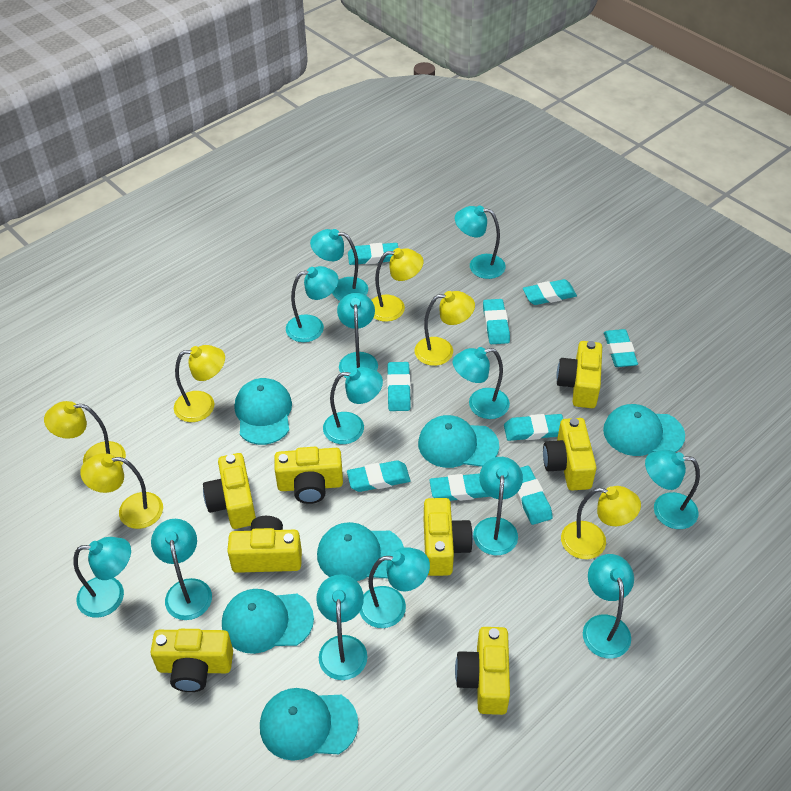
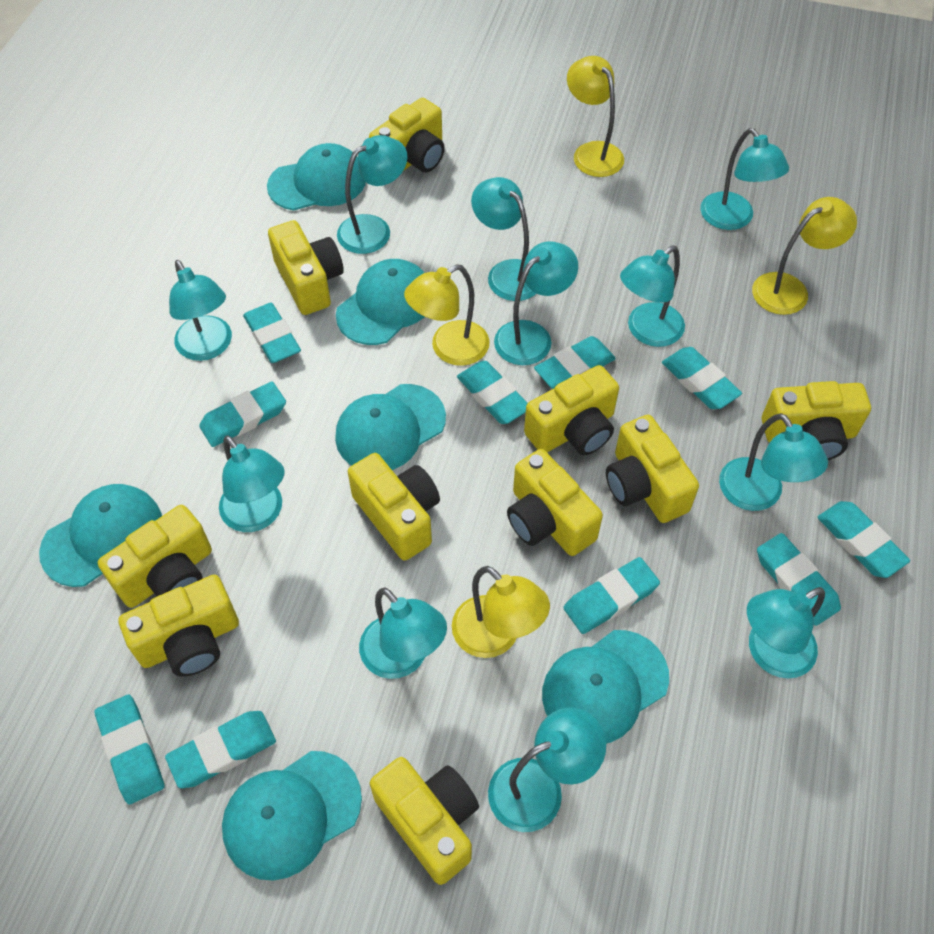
turquoise eraser: [347,460,410,492] [348,243,398,265] [387,362,411,411] [429,473,490,501] [483,299,510,344] [504,414,563,441] [516,466,553,525] [523,279,577,305] [604,329,638,367] = 9 -> [94,695,165,805] [165,711,276,788] [199,381,286,447] [243,303,301,363] [457,361,528,424] [534,336,616,389] [563,557,660,634] [662,347,742,409] [757,533,841,626] [818,501,910,578] = 10
turquoise lamp: [73,537,131,618] [151,519,212,620] [286,266,339,342] [310,229,368,301] [316,574,367,680] [323,367,383,444] [337,293,378,378] [360,547,430,628] [453,347,510,419] [455,205,506,279] [473,457,523,555] [583,554,634,658] [645,450,700,529] = 13 -> [169,260,232,361] [219,435,285,532] [337,135,407,254] [359,588,447,679] [471,177,536,301] [488,708,606,832] [494,241,578,365] [620,246,685,347] [700,128,789,230] [719,413,828,511] [747,587,825,678] = 11
yellow camera: [150,629,233,692] [203,453,256,529] [227,516,302,573] [274,447,343,504] [424,498,473,576] [455,627,510,715] [543,418,597,491] [556,341,602,408] = 8 -> [98,505,212,608] [118,575,239,677] [268,220,344,315] [348,453,440,561] [369,98,445,172] [370,757,479,885] [507,449,603,556] [524,365,619,455] [606,415,699,523] [762,381,871,460] = 10
yellow lamp: [44,401,126,465] [80,453,163,529] [174,345,225,422] [372,248,423,322] [415,291,475,366] [561,486,641,559] = 6 -> [404,264,490,366] [452,566,550,658] [567,56,624,177] [752,197,857,315] = 4

